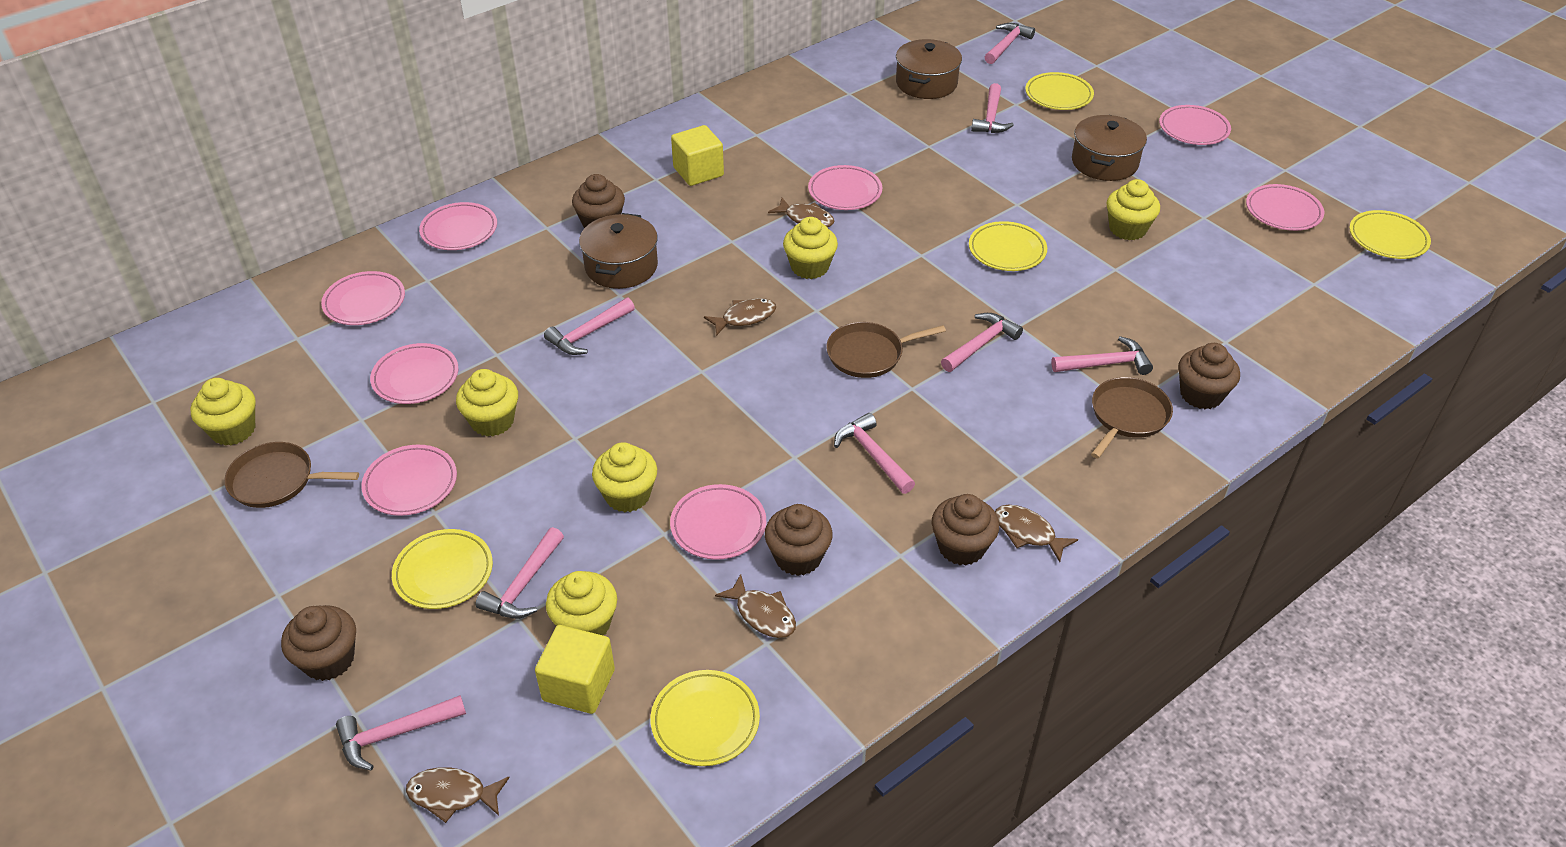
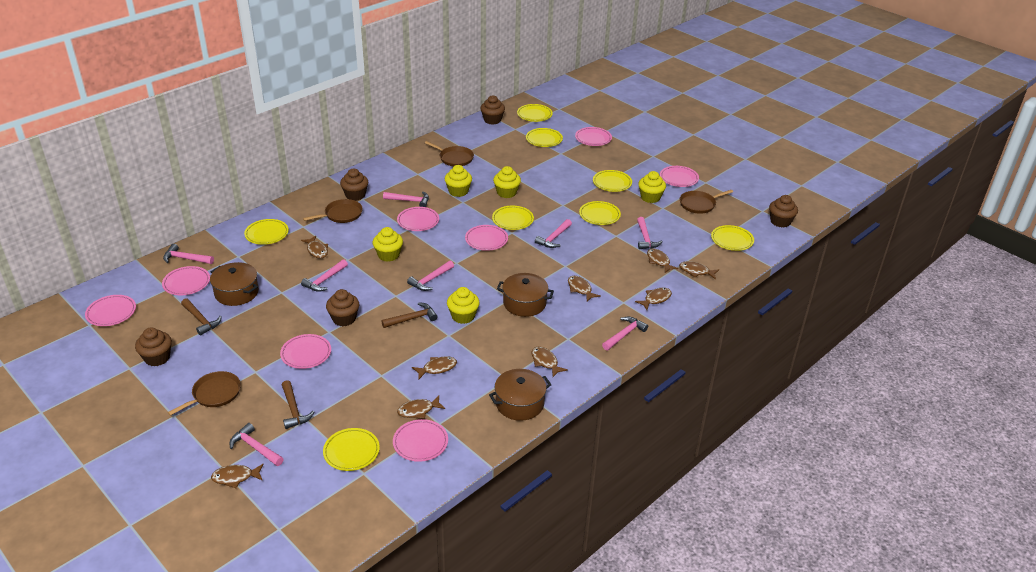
brown fish: [406,767,509,823] [704,298,776,336] [715,574,796,638] [768,198,834,227] [995,505,1078,562] = 5 -> [211,464,264,488] [301,236,328,259] [397,396,445,419] [412,356,457,379] [531,347,568,377] [568,276,601,301] [635,287,672,310] [647,248,678,273] [679,261,719,280] = 9
brown hammer: none = 0 -> [181,298,222,335] [282,380,314,429] [381,302,438,328] = 3
brown pan: [224,442,359,508] [826,322,946,378] [1091,377,1173,459] = 3 -> [168,371,241,416] [303,199,363,223] [425,141,474,166] [680,190,733,214] = 4
yellow cube: [535,625,615,714] [671,125,724,186] = 2 -> none = 0
yellow cupcake: [190,378,256,446] [456,369,518,436] [546,571,617,635] [592,442,657,513] [783,217,838,279] [1107,179,1160,240] = 6 -> [373,227,403,262] [445,165,472,197] [447,287,480,324] [493,166,521,198] [638,171,666,203] = 5
yellow plate: [392,529,493,609] [651,670,760,766] [969,221,1047,271] [1025,72,1094,110] [1349,210,1431,259] = 5 -> [244,219,289,245] [323,428,380,471] [492,206,534,230] [517,104,553,122] [526,128,563,147] [579,201,621,225] [593,170,632,192] [711,225,754,251] = 8

